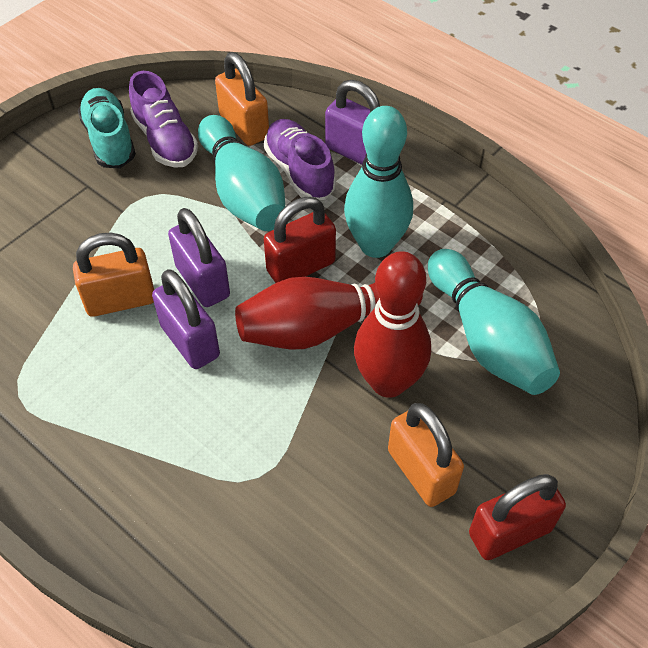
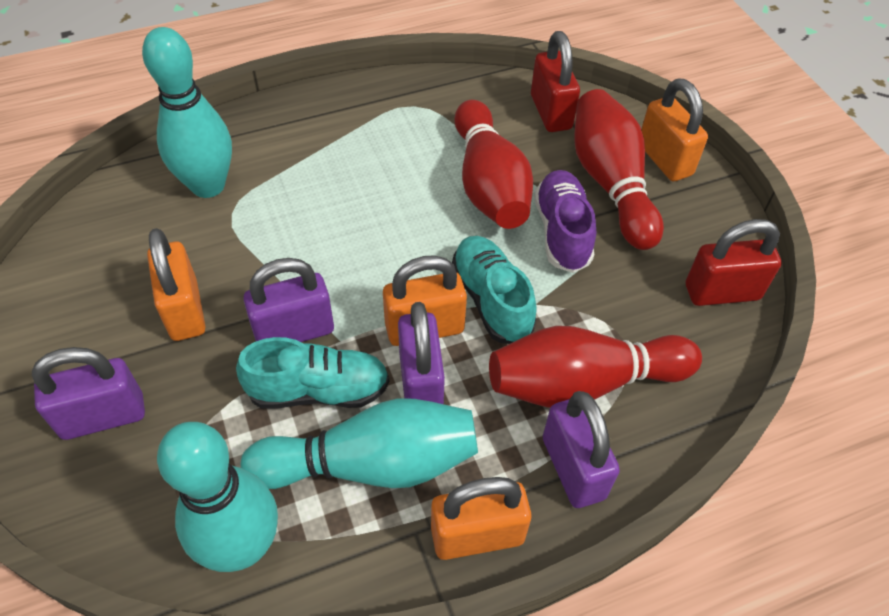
orange padlock: [73,232,154,317] [215,52,269,146] [388,403,464,507] = 3 -> [147,228,206,341] [383,255,467,346] [431,477,531,560] [641,78,708,181] = 4
purple padlock: [152,269,220,369] [168,208,230,307] [325,80,380,165] = 3 -> [32,347,145,440] [243,258,334,342] [398,302,445,404] [543,391,620,508] = 4
purple shoe: [129,71,198,168] [264,119,336,200] = 2 -> [534,170,596,273] = 1
red bowling pin: [235,277,423,349] [354,251,431,398] = 2 -> [454,100,533,229] [489,326,702,408] [574,89,664,250] = 3
turquoise shoe: [78,88,136,168] = 1 -> [236,337,390,409] [452,236,537,344] = 2

